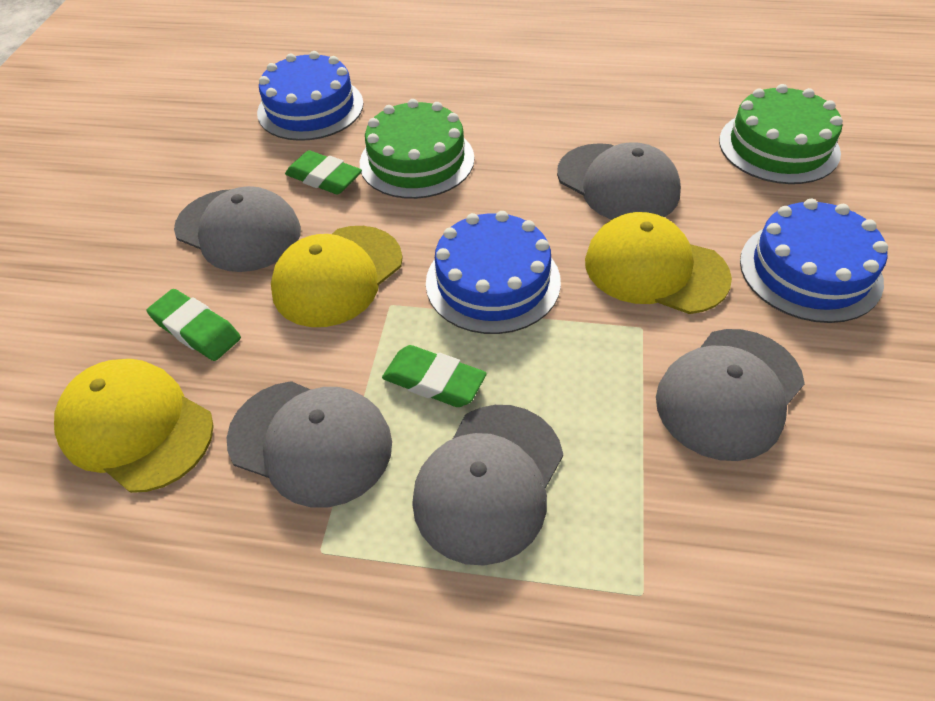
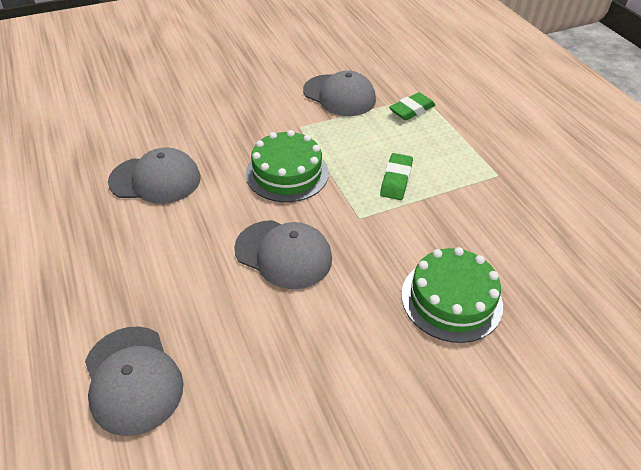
blue cake: [257,51,364,141] [426,211,561,334] [740,199,888,323] = 3 -> none = 0
green eraser: [146,289,241,361] [285,150,362,195] [382,345,487,407] = 3 -> [380,153,413,200] [389,92,435,120] = 2
grey cap: [174,186,301,272] [227,381,392,508] [412,405,563,566] [557,142,681,220] [656,329,805,461] = 5 -> [85,326,184,436] [108,147,201,204] [234,220,332,289] [303,70,376,116] = 4
yellow cap: [54,359,214,493] [271,226,403,327] [585,212,732,314] = 3 -> none = 0

